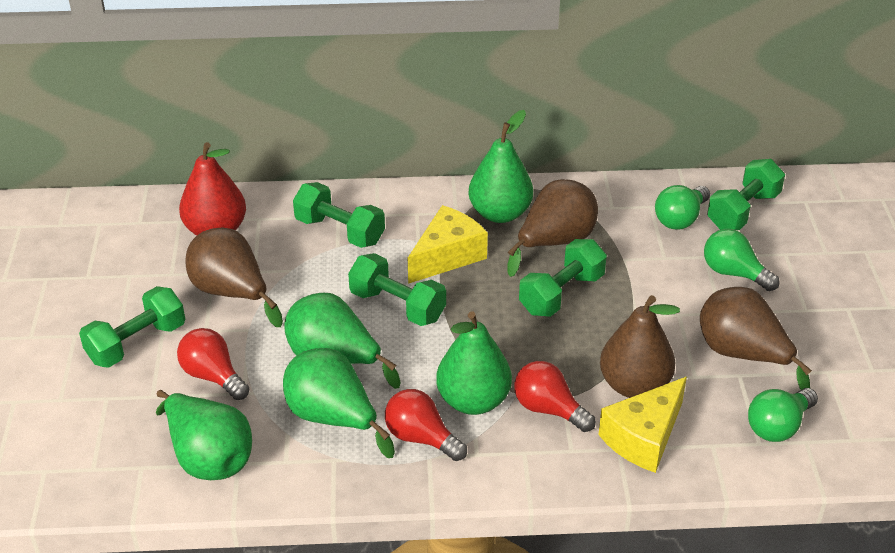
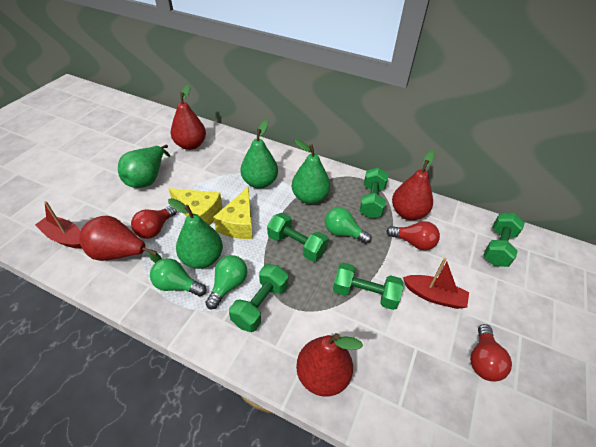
brown pear: [185,228,283,327] [507,179,598,277] [600,295,680,398] [700,287,812,390] = 4 -> none = 0
green pear: [156,390,252,480] [283,348,395,458] [284,293,401,389] [436,311,512,415] [469,110,533,223] = 5 -> [118,144,170,188] [168,198,223,269] [240,120,278,188] [292,139,330,204] = 4
red boat: none = 0 -> [35,201,82,249] [403,258,469,309] = 2
red pear: [179,142,246,235] = 1 -> [79,216,162,263] [171,84,206,150] [296,333,363,396] [392,150,435,220] = 4

